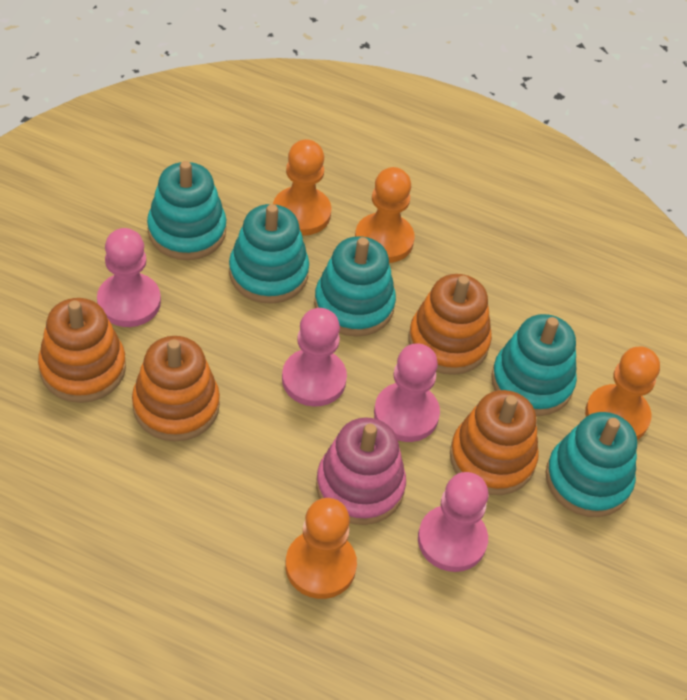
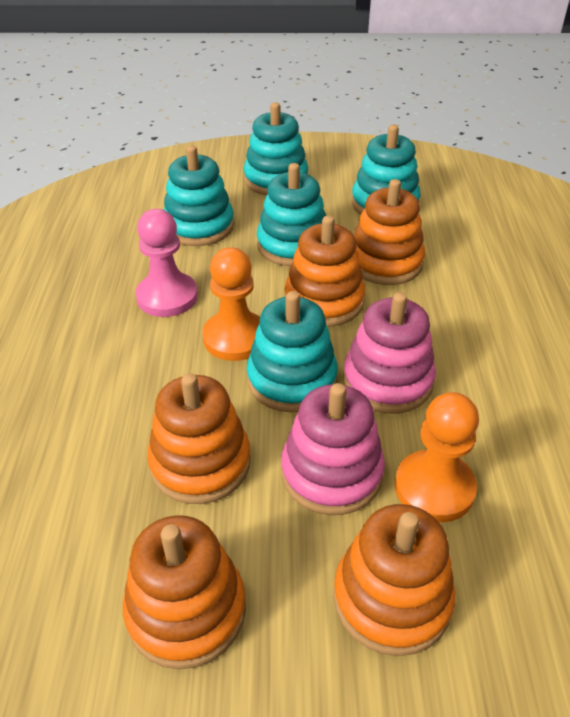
orange pawn: [273,139,331,236] [285,498,357,599] [355,167,415,263] [585,347,660,440] = 4 -> [202,247,260,361] [395,392,479,522] = 2
orange stacking toy: [38,298,126,403] [132,336,220,442] [409,274,492,375] [450,390,539,495] = 4 -> [123,515,246,669] [147,373,251,504] [285,216,365,327] [333,504,455,656] [354,179,425,285] = 5
pink pawn: [97,228,161,327] [282,308,347,407] [374,344,440,442] [418,472,489,572] = 4 -> [135,209,198,317] = 1
pink stacking toy: [316,418,406,525] = 1 -> [281,383,385,515] [343,292,436,414] = 2

